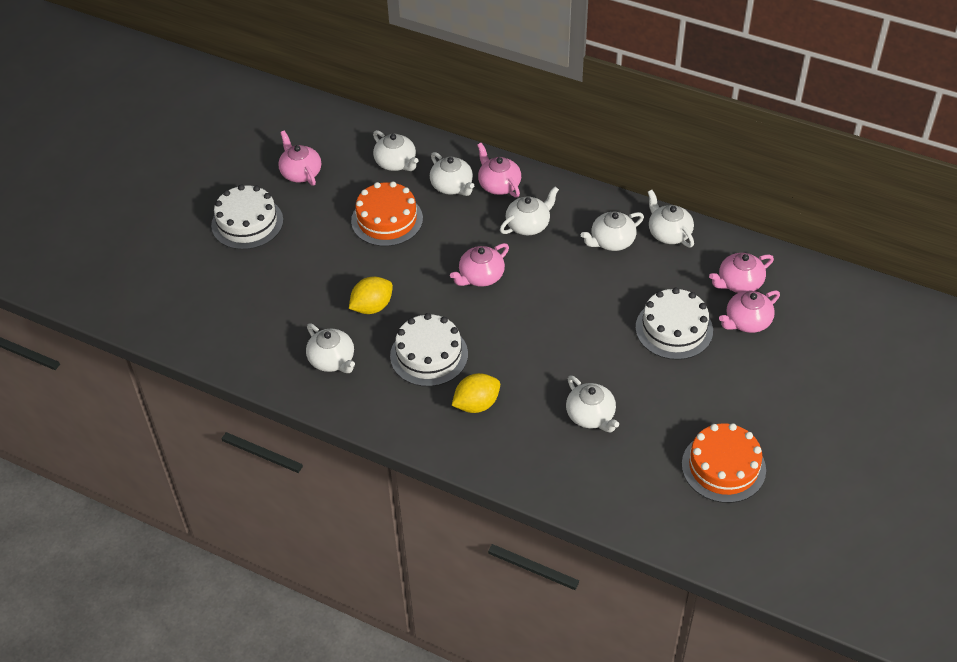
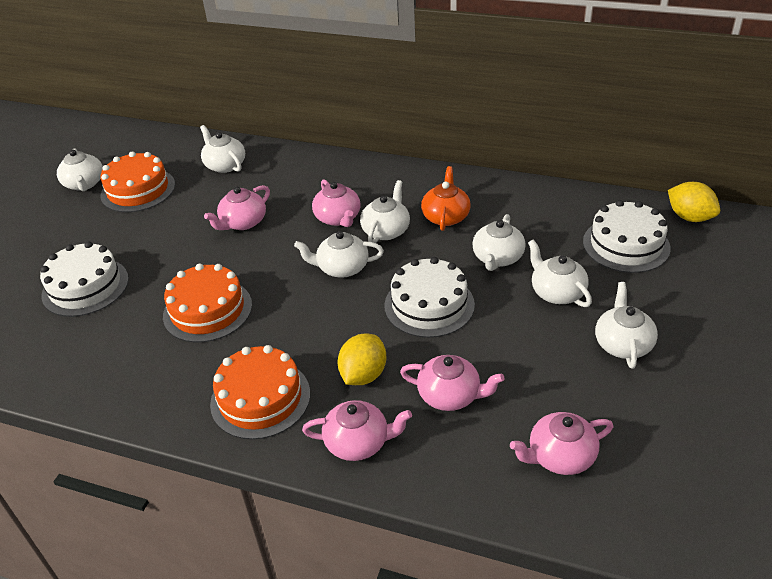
orange cake: [351,182,423,246] [682,423,766,503] = 2 -> [101,151,175,212] [163,263,252,343] [210,345,310,440] = 3
orange teapot: none = 0 -> [421,166,471,231] = 1

